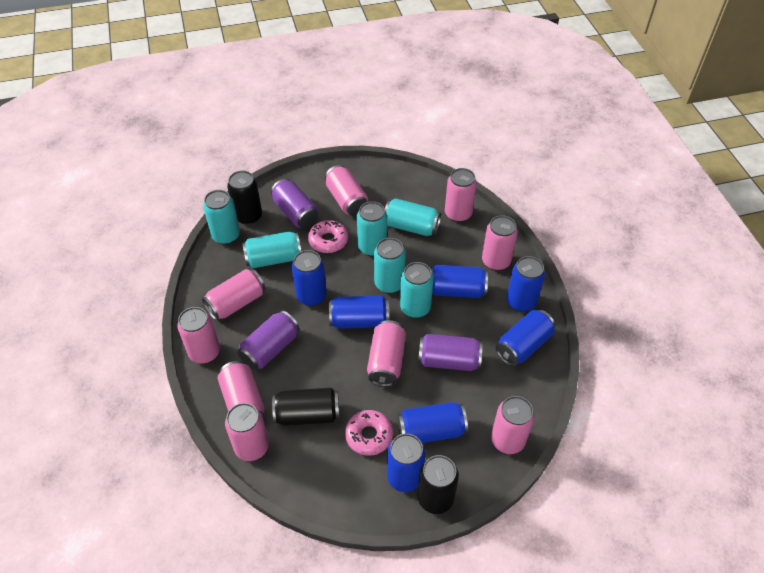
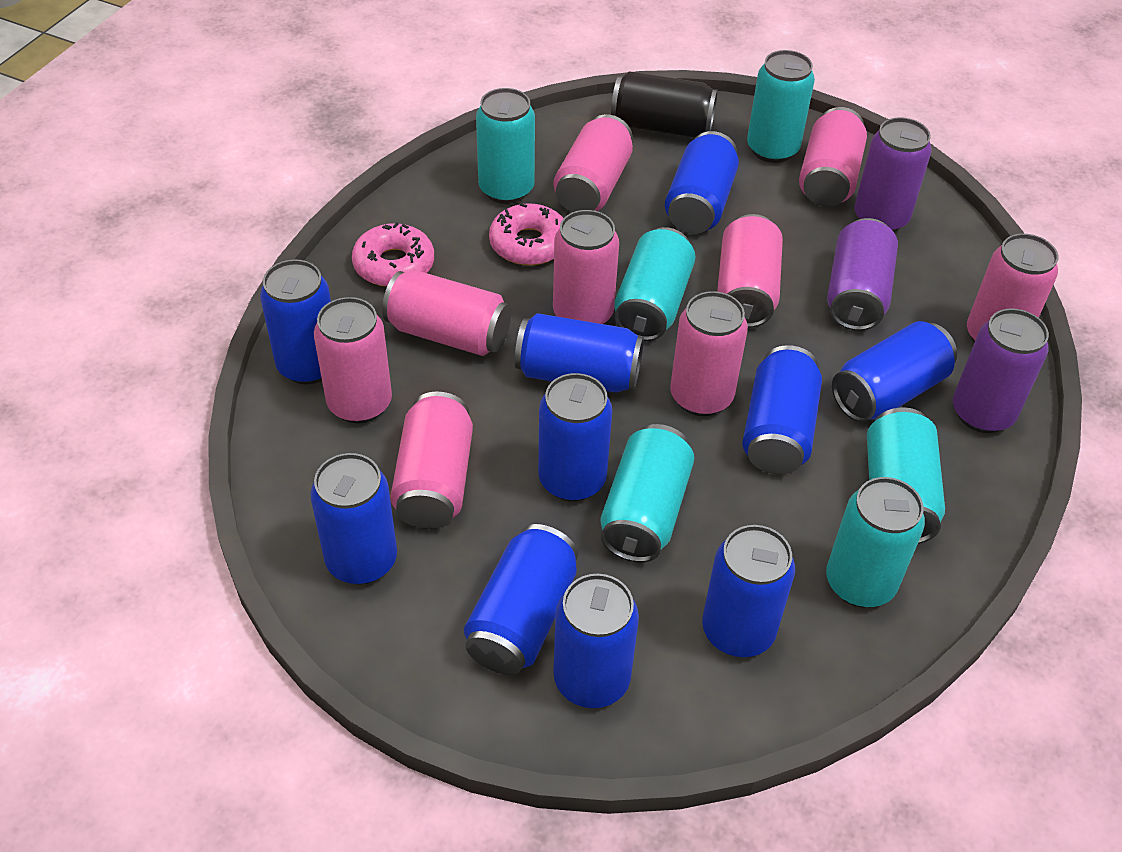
black can: [227,171,262,225] [272,388,339,426] [417,455,459,514] = 3 -> [611,71,718,138] = 1
blue can: [292,250,327,306] [329,295,389,329] [387,433,426,492] [397,402,468,443] [430,265,488,298] [495,310,555,366] [507,256,545,312] = 7 -> [260,259,331,384] [310,453,397,585] [464,524,578,675] [515,313,644,393] [538,373,612,502] [553,574,639,708] [665,131,739,234] [702,525,795,657] [742,345,822,474] [832,321,957,422] = 10

